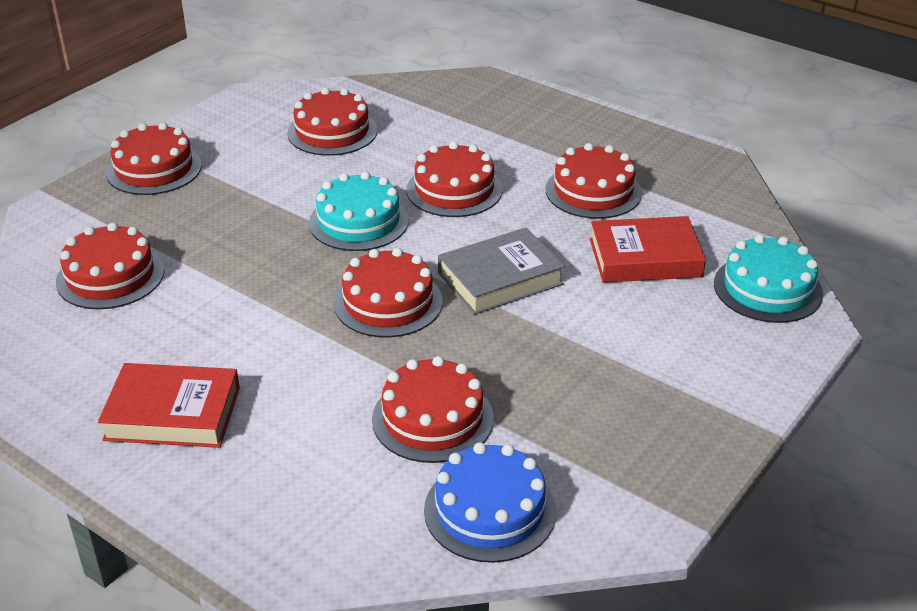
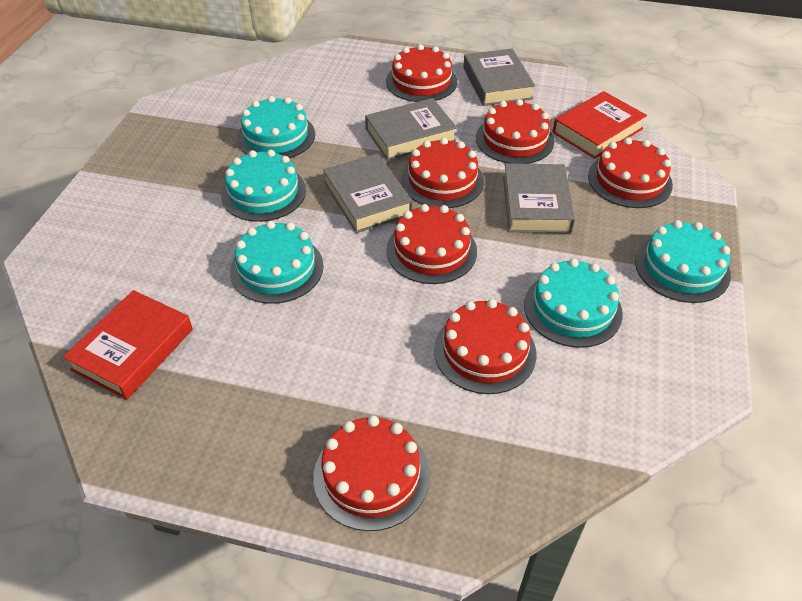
blue cake: [424,442,556,563] = 1 -> none = 0
grey book: [438,228,565,315] = 1 -> [323,153,413,233] [365,98,457,161] [463,49,535,106] [503,163,575,233] = 4
turquoise cake: [309,172,409,251] [714,235,823,323] = 2 -> [221,150,306,222] [230,221,324,304] [237,96,315,158] [524,258,623,348] [635,220,731,303] = 5

